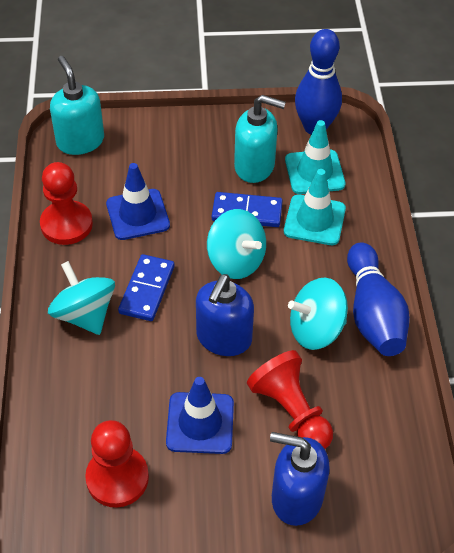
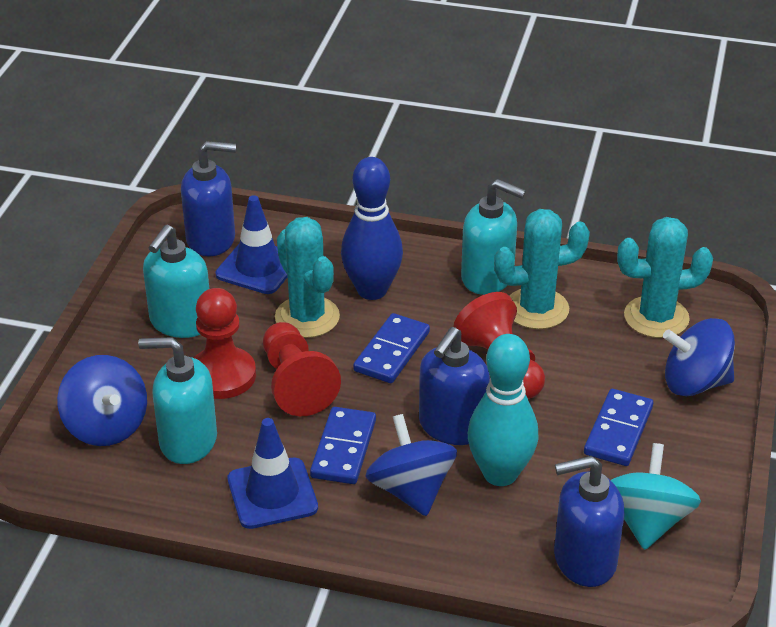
blue bowling pin: [295,29,342,135] [347,242,410,356] = 2 -> [341,157,403,300] = 1
blue domino: [118,254,175,321] [212,192,283,227] = 2 -> [310,407,376,484] [353,313,430,383] [584,389,653,466] = 3
blue soap dispenser: [196,274,254,356] [270,432,330,526] = 2 -> [181,141,236,256] [419,327,490,445] [554,456,624,587] = 3
blue spinning top: none = 0 -> [57,355,147,446] [365,414,457,516] [663,318,735,396] = 3
turquoise bowling pin: none = 0 -> [468,334,539,486] = 1
turquoise cactus: none = 0 -> [275,217,340,338] [494,209,590,329] [617,217,713,338] = 3
turquoise soap dispenser: [50,56,104,155] [234,95,286,183] = 2 -> [138,337,217,464] [143,225,209,338] [461,179,526,295] = 3
turquoise spinning top: [48,261,115,335] [207,209,266,279] [288,278,348,350] = 3 -> [611,443,701,550] = 1
turquoise traffic cone: [284,169,346,245] [285,120,345,194] = 2 -> none = 0

